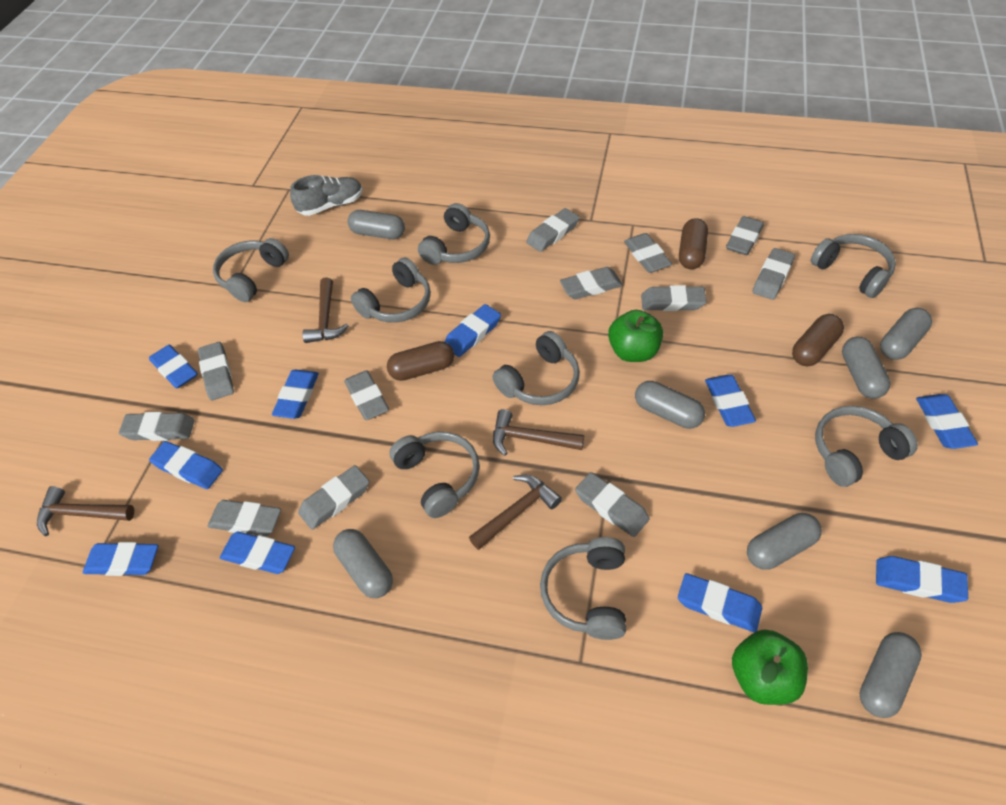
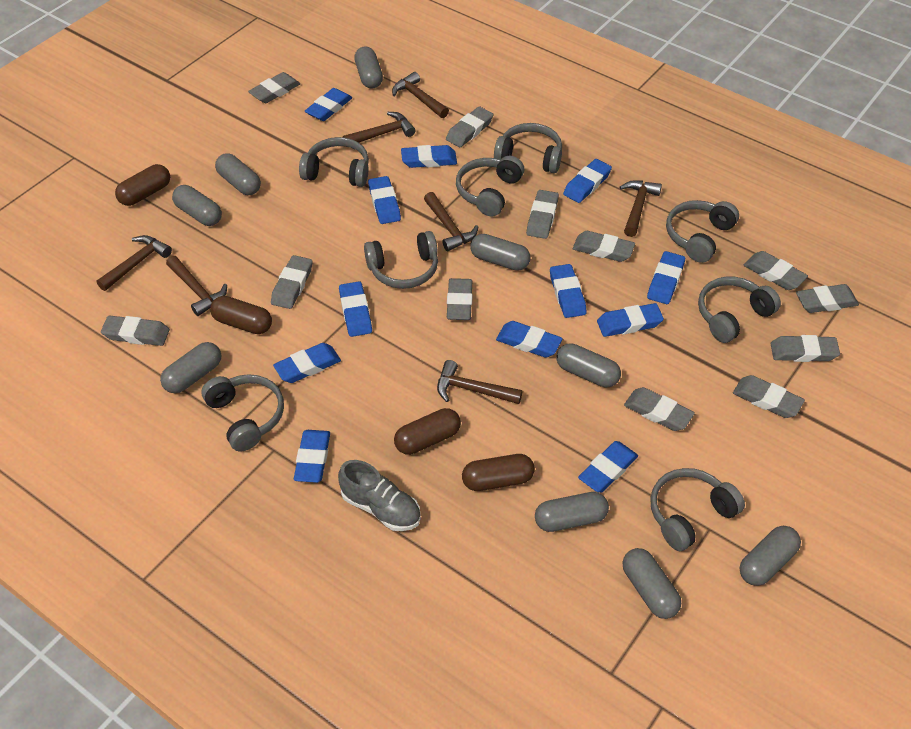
blue eraser: [83,542,158,576] [149,345,198,388] [149,441,223,489] [220,532,295,574] [272,370,319,419] [445,304,501,357] [678,573,762,632] [705,375,756,427] [876,556,968,603] [916,394,978,449] = 10 -> [273,343,341,383] [294,430,330,483] [305,88,352,121] [339,281,372,337] [368,176,401,224] [401,145,457,168] [496,321,563,358] [550,264,586,318] [563,159,612,203] [578,441,638,493] [597,303,664,337] [647,251,685,304] = 12
brown capsule: [387,341,454,381] [679,218,708,269] [792,314,844,366] = 3 -> [115,164,170,206] [210,296,272,334] [394,408,461,455] [462,454,535,491] = 4
brown hammer: [37,486,134,536] [302,277,349,343] [469,475,562,550] [493,409,584,456] = 4 -> [96,235,172,291] [166,256,227,316] [343,112,416,143] [392,72,449,118] [424,192,478,251] [437,360,523,404] [620,180,662,237] = 7
green apple: [608,310,663,362] [732,629,808,705] = 2 -> none = 0
grey capsule: [333,529,393,598] [348,210,405,239] [635,381,705,429] [747,513,822,570] [842,337,890,399] [859,632,922,718] [880,308,932,360] = 7 -> [160,342,221,393] [172,185,222,226] [215,153,261,195] [354,46,383,89] [470,234,531,271] [535,492,609,532] [556,343,621,388] [623,548,681,619] [740,526,801,586] = 9

